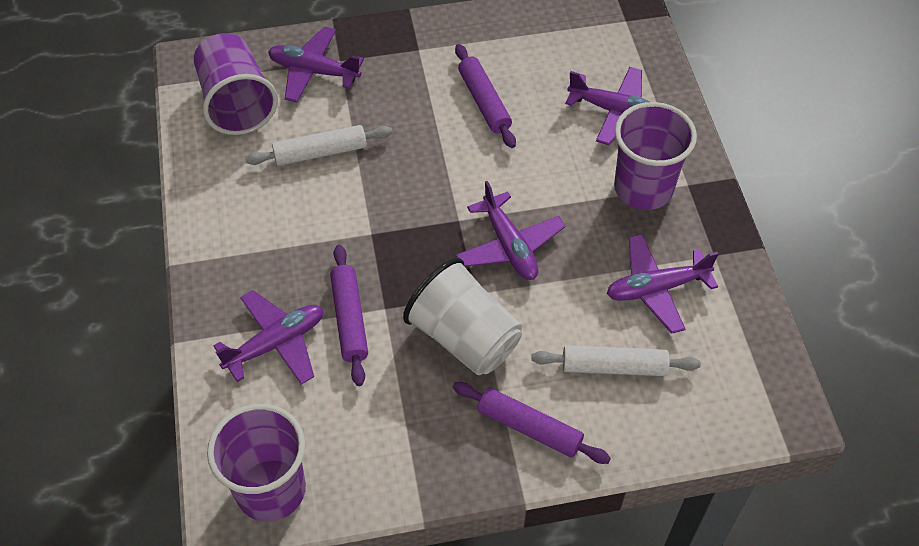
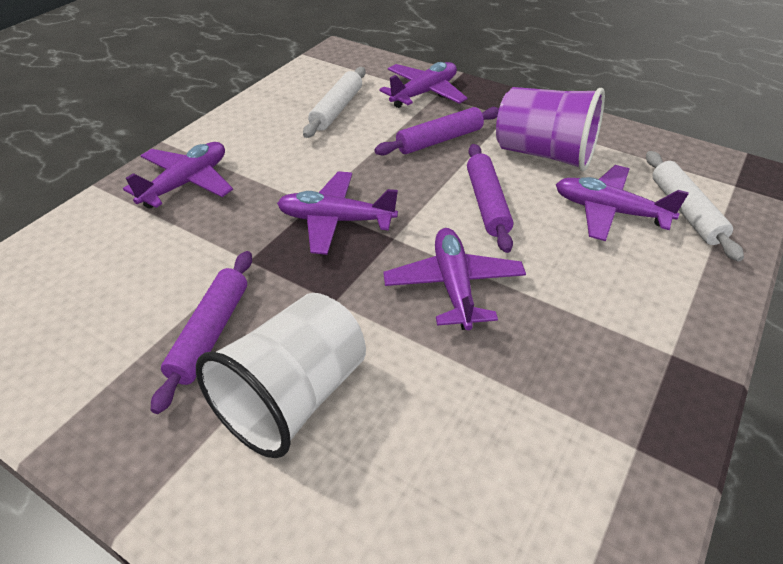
purple cup: [194,33,278,135] [207,404,306,522] [614,102,697,210] = 3 -> [496,87,605,171] = 1

